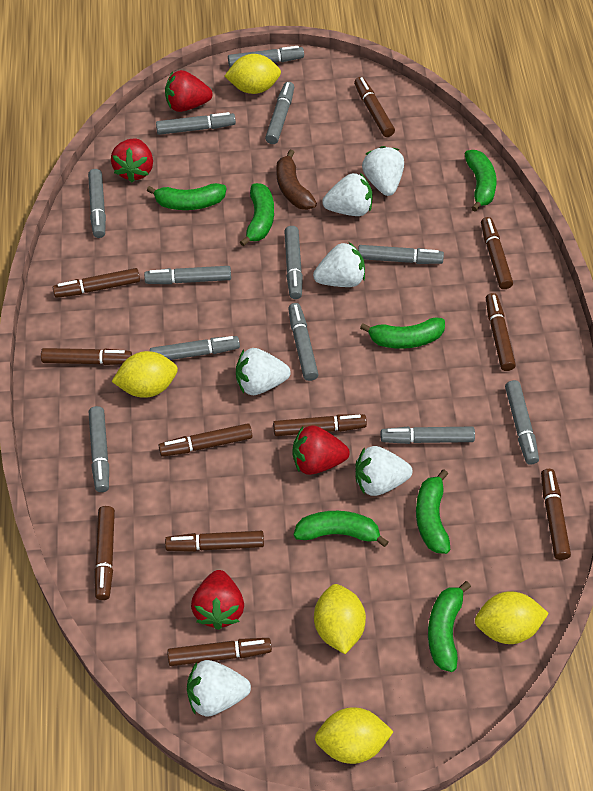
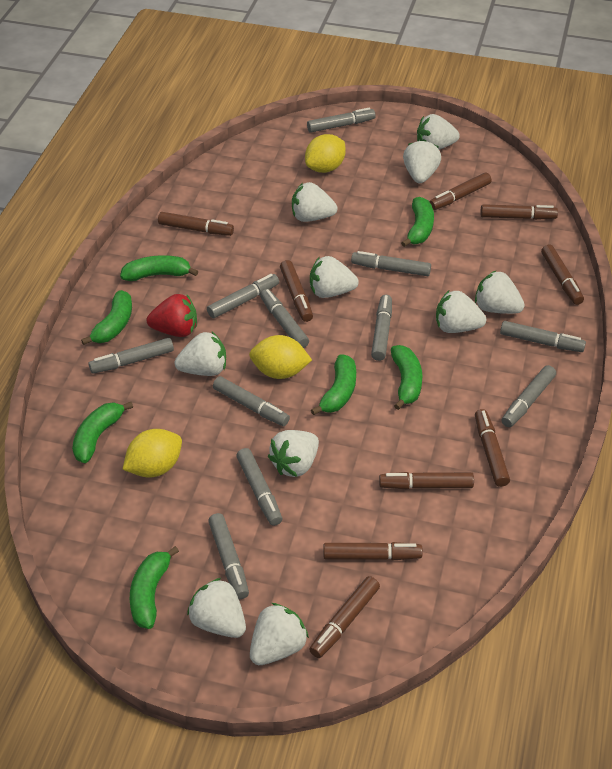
brown banana: [276,150,317,210] = 1 -> none = 0
brown marker: [41,348,132,365] [53,268,140,298] [94,506,115,600] [158,423,252,457] [165,531,264,552] [167,638,272,666] [273,414,367,436] [354,77,395,137] [481,217,513,289] [486,293,516,371] [541,469,571,560] = 11 -> [158,212,234,236] [280,260,313,322] [309,576,380,658] [323,542,423,560] [379,472,474,489] [429,173,491,210] [475,409,510,487] [480,204,558,220] [541,245,584,305] = 9
grey marker: [88,169,106,238] [89,406,109,492] [144,266,231,284] [150,336,240,360] [156,112,236,135] [228,46,304,68] [265,82,294,144] [284,226,303,299] [288,303,319,381] [358,245,444,264] [381,427,475,444] [505,380,539,465] = 12 -> [89,338,174,374] [207,274,279,318] [208,513,249,599] [213,376,290,426] [236,448,282,526] [260,289,309,348] [307,107,376,133] [351,251,431,276] [371,295,392,361] [500,321,586,352] [502,365,556,427] = 11
red strawberry: [111,138,153,182] [165,70,213,112] [191,570,244,630] [293,425,350,475] = 4 -> [147,294,197,337] = 1
white strawberry: [187,660,251,716] [236,348,291,395] [313,242,365,287] [322,173,372,216] [355,446,412,496] [362,146,404,196] = 6 -> [175,332,226,376] [187,578,246,638] [250,603,309,665] [268,430,319,477] [292,182,338,222] [310,256,359,298] [403,139,441,183] [417,114,460,150] [436,291,486,333] [475,271,525,314] = 10
yellow lemon: [112,351,178,398] [225,54,281,94] [314,584,366,654] [315,707,394,764] [475,591,549,644] = 5 -> [122,429,182,478] [249,335,312,379] [305,134,346,173] = 3

